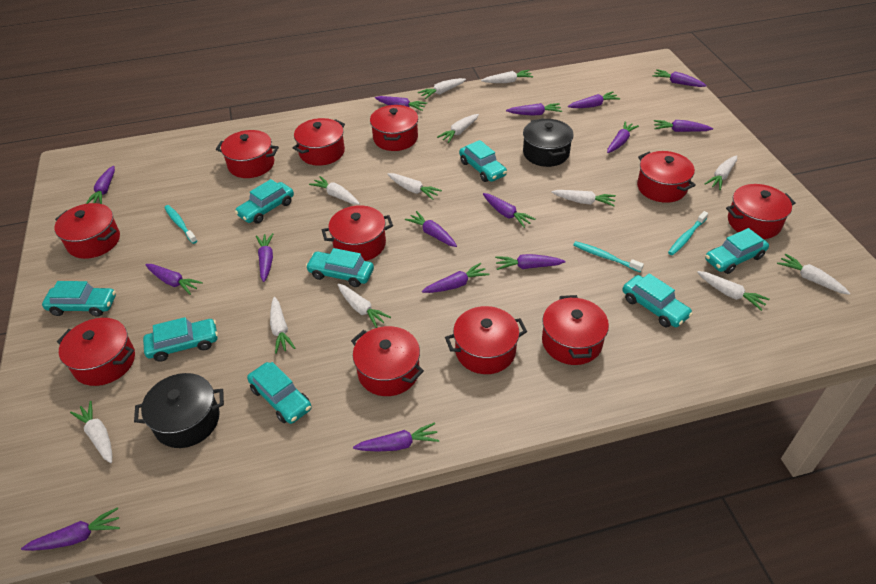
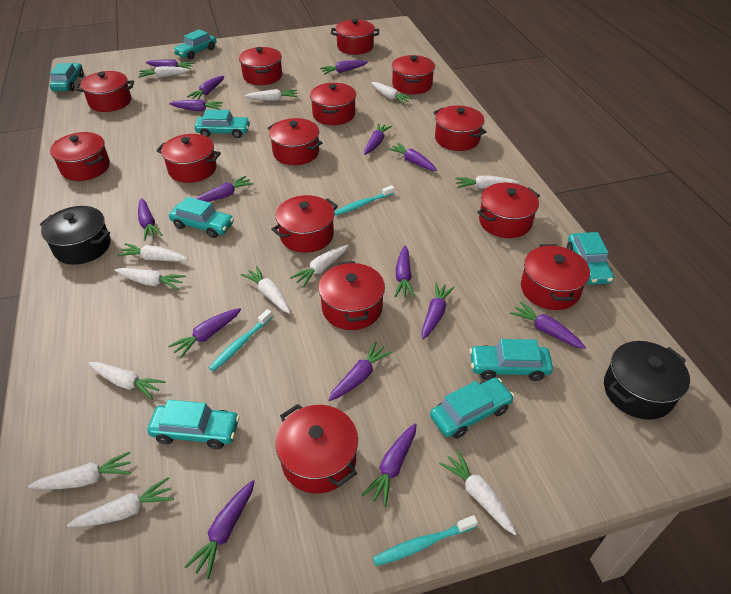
red pot: [54,203,120,259] [57,318,135,386] [216,130,279,178] [292,118,345,166] [322,205,393,261] [351,326,424,396] [370,105,418,151] [445,306,527,374] [542,295,609,365] [637,151,696,203] [726,184,796,239] = 11 -> [50,132,110,181] [75,71,134,112] [156,134,221,183] [239,47,282,85] [267,118,323,165] [271,195,338,253] [275,404,358,494] [310,83,356,125] [318,261,385,330] [331,19,379,55] [392,55,435,94] [433,105,486,151] [477,183,540,238] [521,244,590,310] = 14

